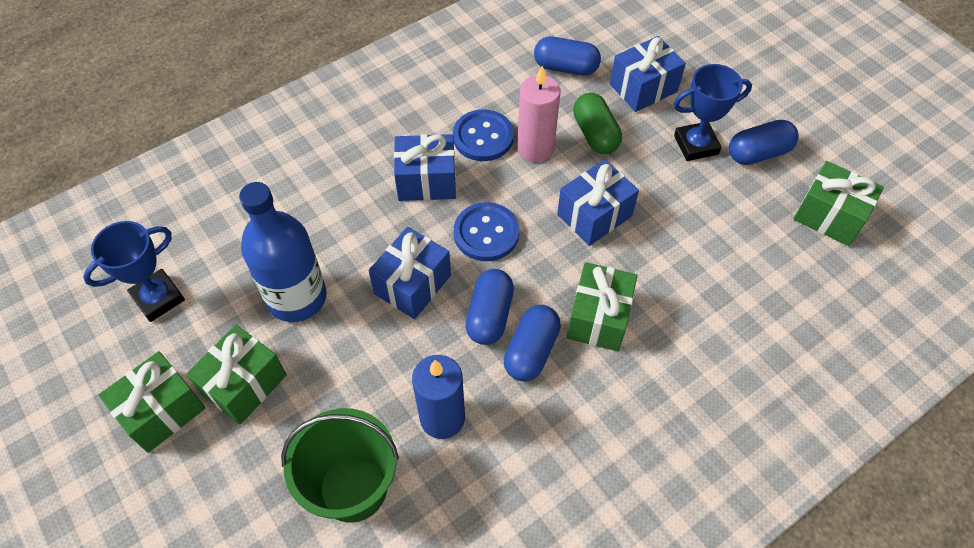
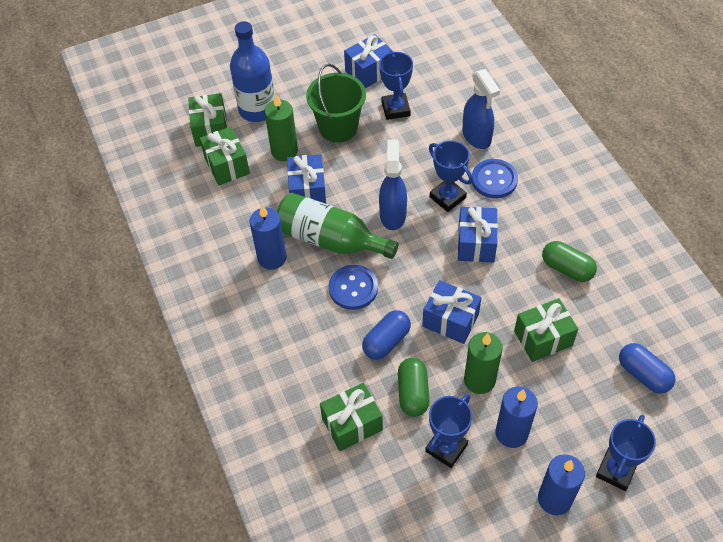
blue candle: [412,355,465,439] = 1 -> [250,205,287,270] [495,386,538,448] [538,454,585,515] = 3
blue capsule: [465,269,514,345] [504,305,561,381] [534,36,601,76] [729,120,799,165] = 4 -> [362,310,411,360] [619,343,675,394] = 2
blue spray bottle: none = 0 -> [379,139,407,230] [462,69,500,149] = 2
blue trophy: [83,221,185,322] [674,64,752,161] = 2 -> [379,50,413,120] [425,394,472,468] [429,141,473,212] [596,415,656,491] = 4
green bottle: none = 0 -> [277,193,398,259] = 1
green candle: none = 0 -> [264,94,298,161] [464,332,503,394] = 2
green capsule: [573,93,622,154] = 1 -> [398,358,429,417] [542,241,597,282] = 2
pink candle: [517,66,560,162] = 1 -> none = 0

